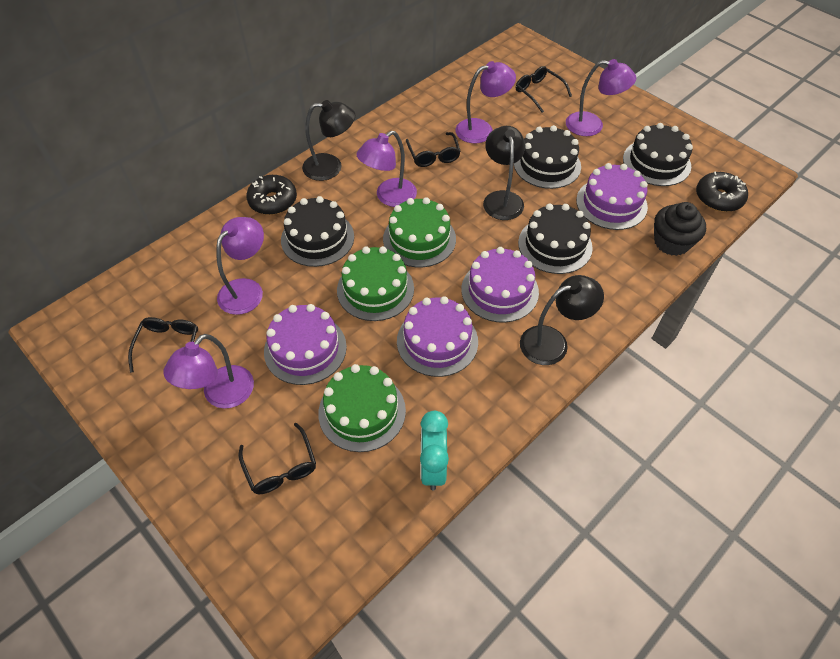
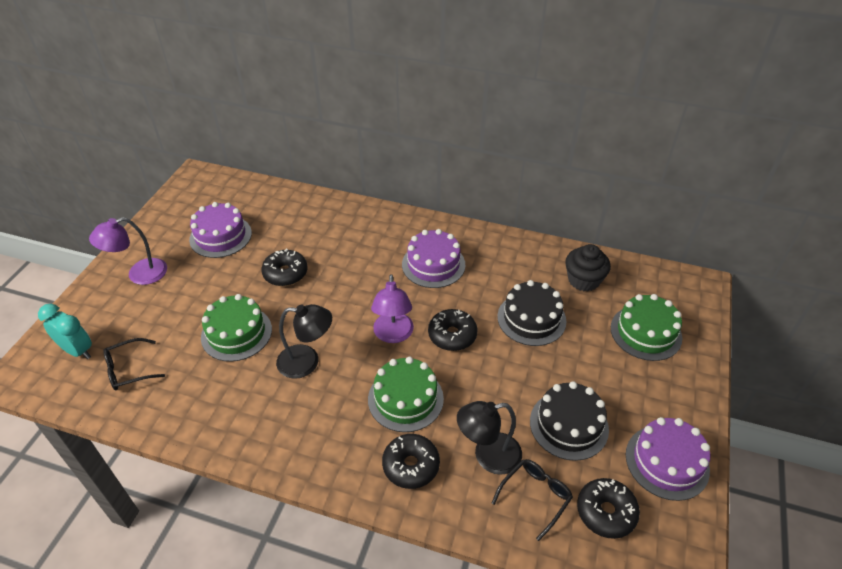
black cake: [281,196,354,267] [514,125,581,189] [518,204,593,274] [623,123,693,186] = 4 -> [497,280,567,346] [530,381,609,461] = 2
black donut: [246,175,297,215] [696,171,748,212] = 2 -> [261,249,308,286] [382,434,440,489] [428,309,477,351] [577,478,640,539] = 4
black glasses: [128,317,198,373] [238,423,316,494] [406,132,461,167] [516,66,572,113] = 4 -> [103,338,165,390] [492,459,573,541] = 2
black lamp: [302,100,355,181] [483,126,525,220] [520,275,604,365] = 3 -> [276,304,332,379] [457,401,522,475] = 2
purple cake: [264,304,347,385] [397,296,478,377] [461,247,539,323] [576,163,648,230] = 4 -> [189,202,252,258] [402,229,466,288] [626,417,710,501] = 3
purple lamp: [163,334,254,408] [216,217,264,315] [356,131,417,207] [455,61,516,143] [566,59,636,136] = 5 -> [89,217,167,285] [371,274,414,343] = 2

